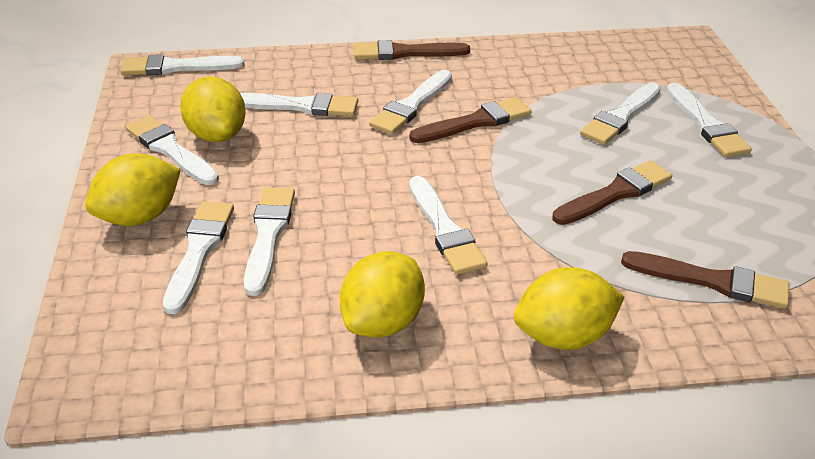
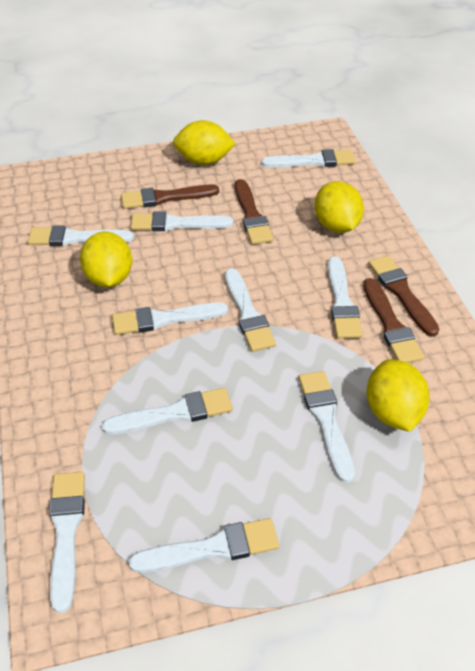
white brush: [120,54,244,75] [126,115,219,185] [163,201,234,314] [240,93,358,116] [244,188,295,296] [369,70,452,134] [409,176,487,275] [580,83,661,145] [666,83,752,157] = 9 -> [28,226,134,246] [49,472,85,613] [102,388,233,435] [112,303,228,335] [129,518,279,573] [131,211,233,231] [225,268,276,352] [262,149,355,168] [299,371,355,483] [328,257,363,339] = 10

